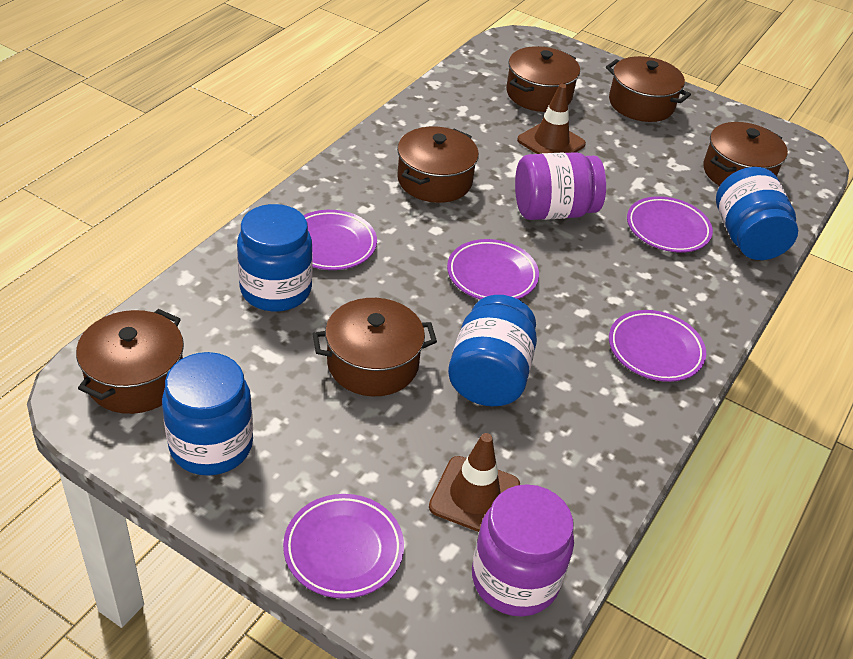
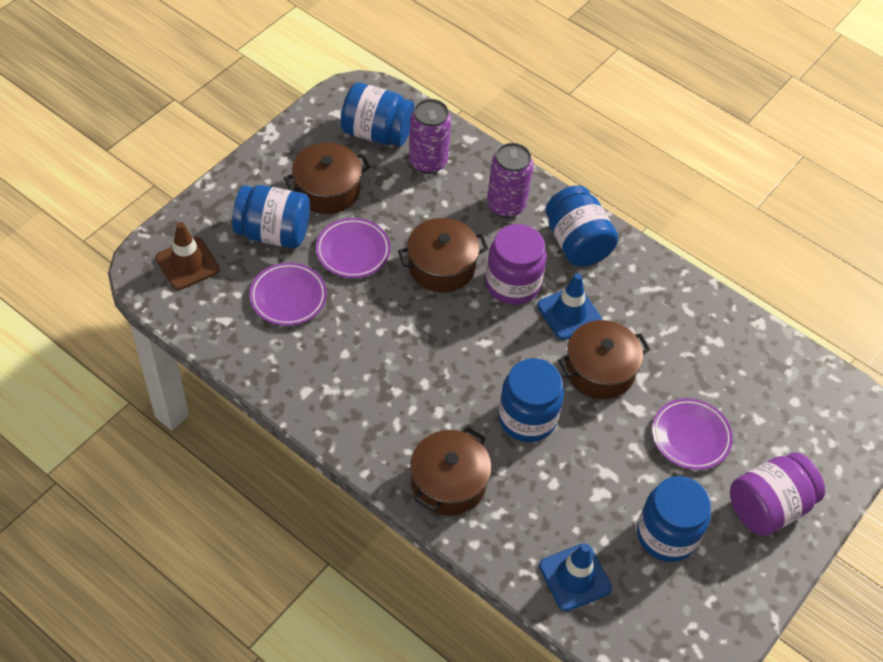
blue jar: [162,352,253,476] [237,204,313,311] [448,295,537,406] [716,167,798,260] = 4 -> [232,185,310,248] [340,82,415,146] [498,358,564,442] [545,185,618,267] [637,476,711,562] = 5
blue traffic cone: none = 0 -> [537,273,602,340] [539,543,612,611] = 2
brown pot: [76,309,184,414] [312,298,437,396] [397,127,479,203] [506,46,580,112] [606,56,691,122] [703,122,788,186] = 6 -> [284,143,370,214] [398,218,488,293] [410,427,492,515] [558,320,650,399] = 4
brown traffic cone: [429,433,520,532] [517,84,586,154] = 2 -> [155,222,220,290] = 1
purple can: none = 0 -> [409,99,451,174] [487,143,533,218] = 2
purple plate: [283,494,404,599] [303,210,377,270] [447,239,539,300] [609,310,706,382] [627,196,713,253] = 5 -> [249,262,327,326] [316,218,391,278] [652,398,733,470] = 3

